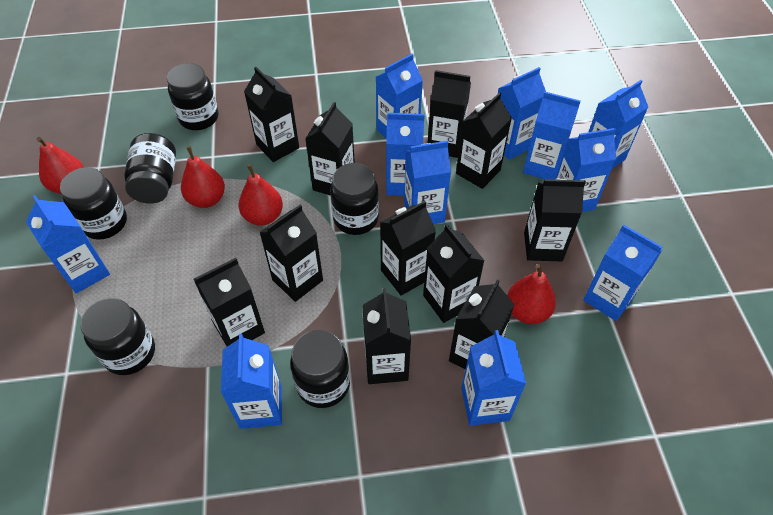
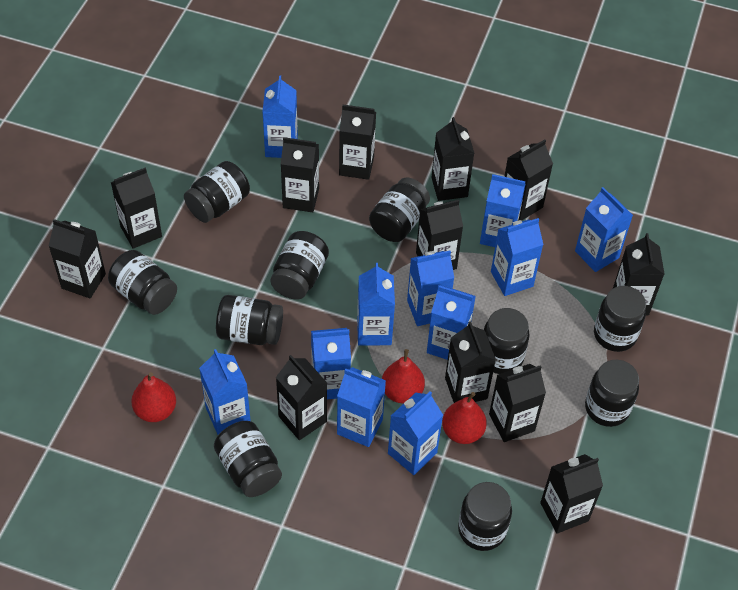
black carton: [194,258,265,346] [244,67,299,162] [259,205,323,302] [305,102,355,196] [362,288,411,384] [380,201,436,296] [423,224,485,323] [428,70,471,158] [449,280,514,369] [456,92,512,189] [524,179,586,261] = 11 -> [49,219,106,298] [111,168,162,249] [276,355,327,440] [281,137,319,212] [339,105,376,180] [416,200,463,270] [431,117,474,201] [445,321,496,403] [489,364,546,442] [504,139,553,220] [540,454,603,534] [613,233,664,315] = 12
black jar: [60,167,127,240] [80,298,155,375] [124,133,176,204] [167,63,219,130] [290,330,350,408] [330,163,379,235] = 6 -> [108,250,177,315] [184,161,250,223] [214,421,282,497] [216,295,283,345] [271,231,329,299] [369,178,430,242] [458,482,512,551] [484,308,530,374] [585,360,639,427] [594,286,646,352] = 10
red pear: [37,137,84,194] [181,146,225,208] [238,164,283,226] [507,264,556,324] = 4 -> [131,372,176,422] [382,349,425,403] [442,392,487,444] = 3

